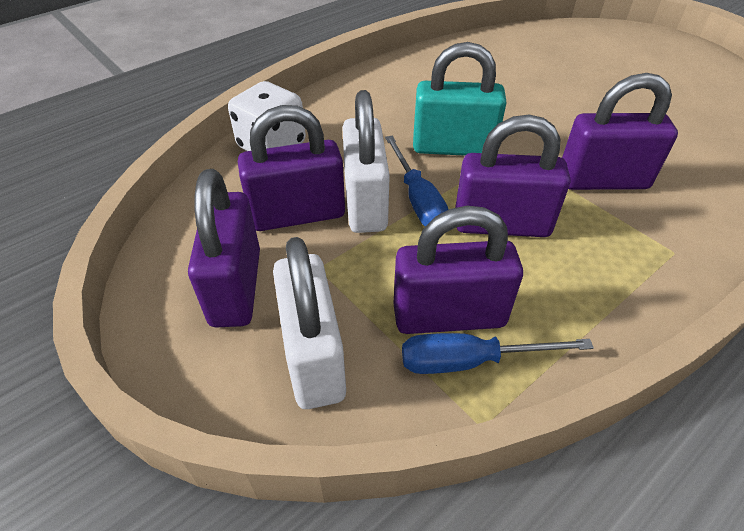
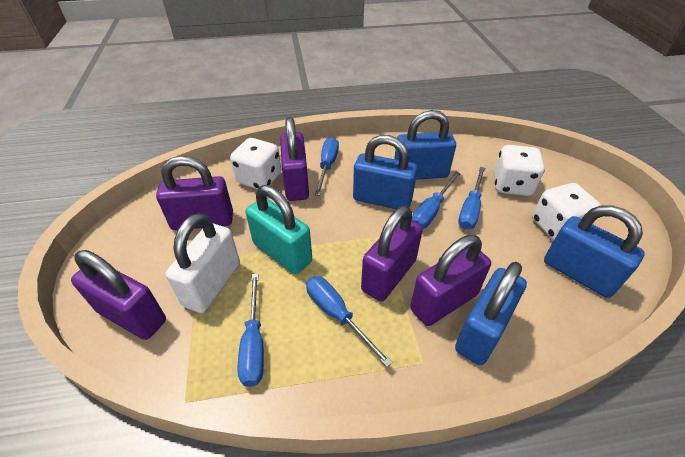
blue padlock: none = 0 -> [353,135,417,209] [394,110,456,180] [455,262,527,365] [544,205,645,298] = 4
blue screwdriver: [385,136,449,227] [402,333,594,374] = 2 -> [238,273,264,387] [306,276,393,367] [314,137,339,196] [412,172,461,229] [458,167,485,230] = 5
white dice: [228,81,306,151] = 1 -> [230,138,281,189] [494,145,545,196] [532,183,601,241] = 3
white padlock: [273,237,346,409] [342,90,390,233] = 2 -> [166,213,240,313] = 1

